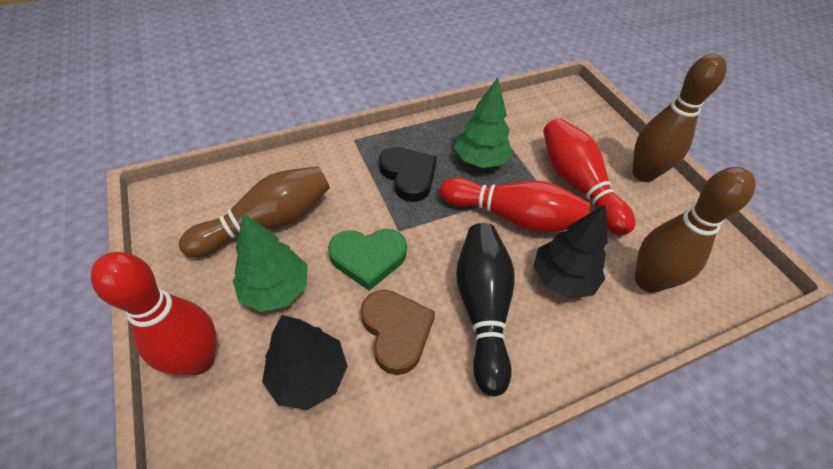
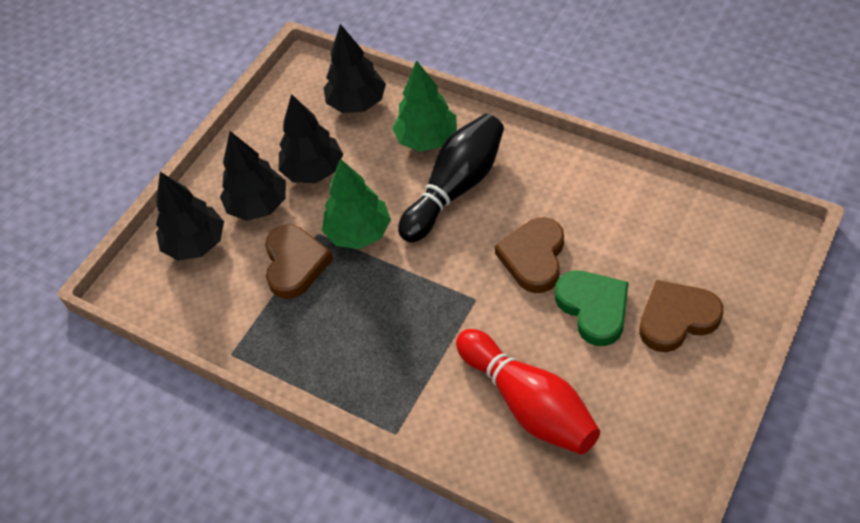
black heart: [379,147,437,202] = 1 -> none = 0
black tree: [262,315,348,410] [534,204,608,299] = 2 -> [156,172,224,261] [220,131,286,221] [279,94,343,183] [323,24,386,113] = 4
brown bowling pin: [179,166,330,258] [632,54,726,182] [635,167,755,293] = 3 -> none = 0
brown heart: [361,290,435,375] = 1 -> [265,225,333,299] [495,217,564,293] [639,280,723,352] = 3
red bowling pin: [91,252,217,375] [440,177,590,232] [543,118,635,236] = 3 -> [456,329,600,455] = 1

